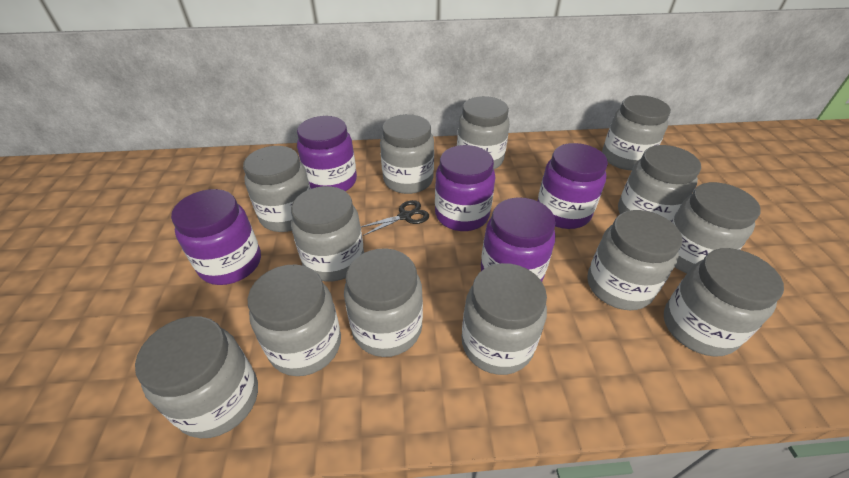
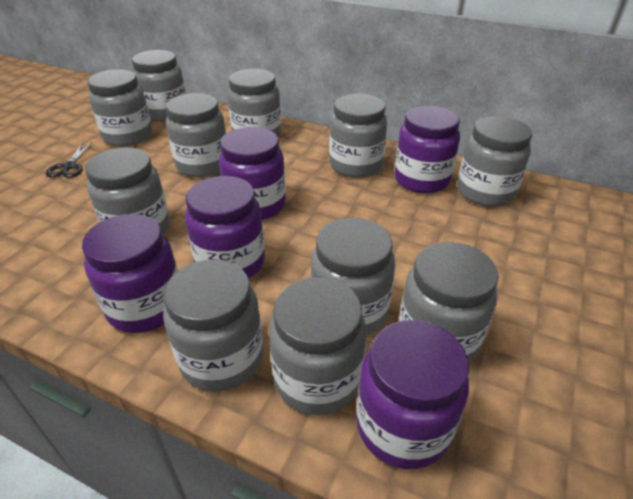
grey jar: [135,316,258,438] [243,146,311,232] [248,264,341,376] [291,186,364,281] [344,249,423,357] [380,114,434,194] [457,96,510,169] [462,263,547,375] [587,210,682,310] [602,95,671,170] [618,145,701,221] [664,248,784,357] [671,182,761,273] = 13 -> [85,147,170,234] [87,69,152,147] [132,50,186,121] [163,259,263,392] [166,93,226,177] [227,69,281,137] [269,278,367,415] [311,218,396,336] [329,94,387,178] [399,242,499,362] [457,116,532,207] = 11

